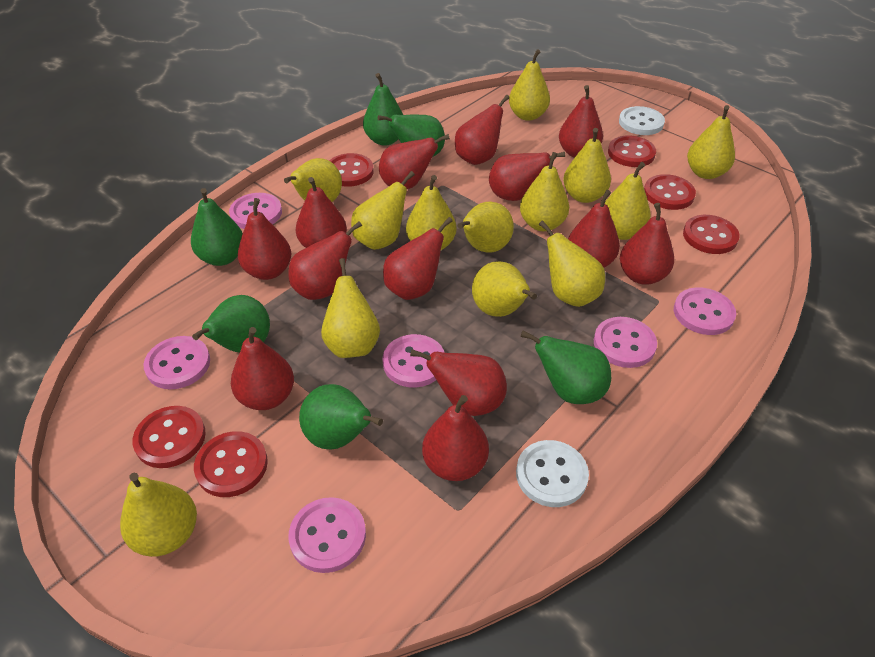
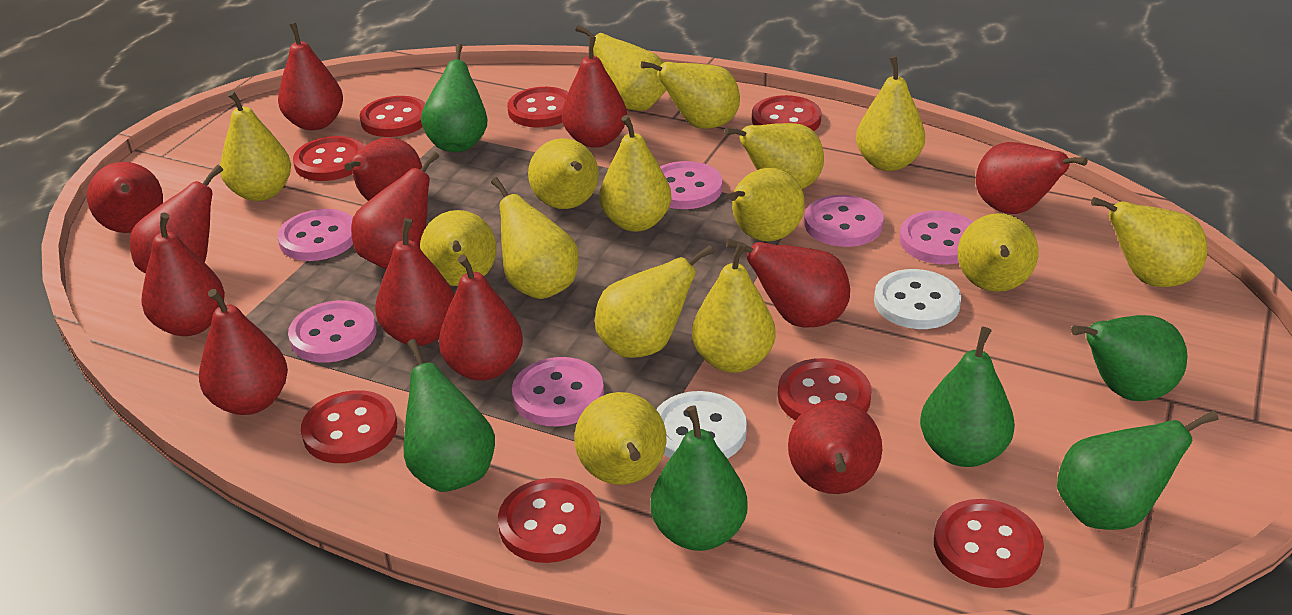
red button: [132,406,206,468] [194,431,268,497] [329,153,374,187] [608,135,656,167] [644,174,696,210] [683,215,740,254] = 6 -> [293,136,364,181] [301,390,397,463] [360,96,426,137] [498,478,601,563] [507,87,568,128] [752,95,822,131] [778,358,872,421] [934,499,1044,588] = 8
yellow pear: [120,473,197,557] [284,158,342,202] [321,258,380,358] [351,171,415,250] [406,175,456,250] [458,202,514,253] [472,261,537,317] [509,49,550,121] [520,152,569,231] [539,220,605,307] [563,128,611,203] [605,162,651,240] [687,105,735,179] = 13 -> [220,90,291,201] [420,210,497,286] [491,177,579,299] [528,138,599,209] [574,392,667,485] [576,25,666,111] [595,245,714,358] [599,115,672,232] [641,61,740,129] [692,242,776,373] [724,123,824,189] [729,168,805,242] [856,56,925,171] [958,213,1039,292] [1091,197,1207,287] = 15

